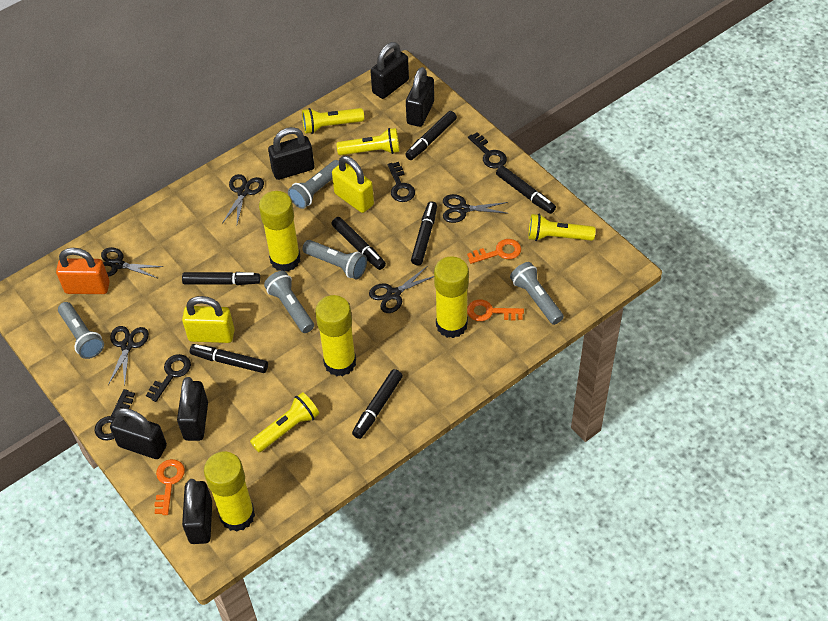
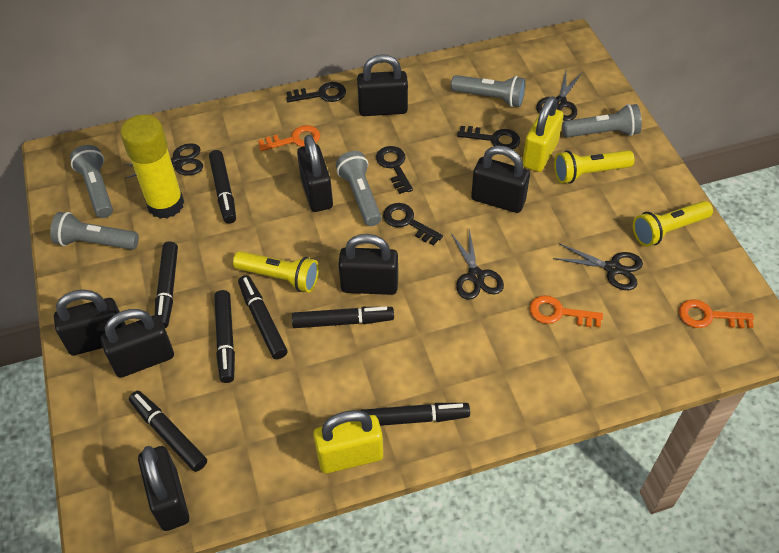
black padlock: [110,408,167,459] [177,377,208,441] [182,479,212,544] [268,127,314,180] [371,42,409,99] [406,67,434,127] = 6 -> [54,290,125,355] [101,309,174,378] [138,446,189,531] [297,135,333,212] [338,234,398,295] [357,54,408,116] [471,146,530,213] = 7
black scissors: [101,247,164,278] [108,326,149,386] [222,174,264,224] [369,267,434,313] [443,194,509,223] = 5 -> [123,143,203,179] [451,229,504,300] [536,71,583,121] [553,243,643,290] = 4
orange padlock: [56,248,110,294] = 1 -> none = 0
yellow flashlight: [250,392,319,453] [302,108,364,134] [336,128,400,155] [528,214,596,241] = 4 -> [233,251,319,292] [554,150,635,184] [633,201,713,247] = 3
yellow glue stick: [204,451,255,532] [259,191,300,272] [315,295,356,376] [434,256,469,338] = 4 -> [120,114,184,219] = 1

